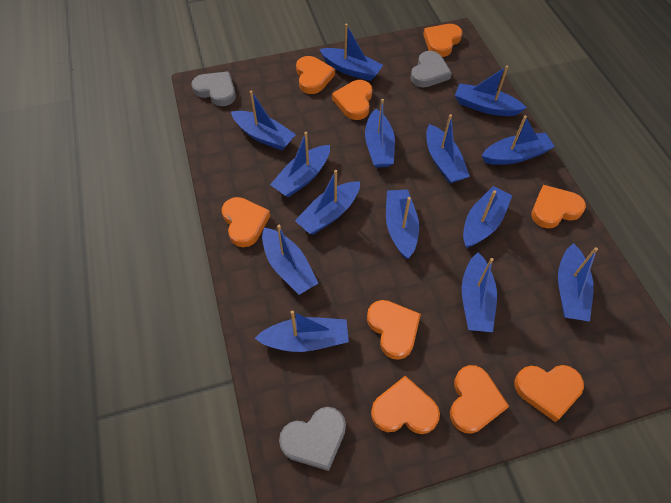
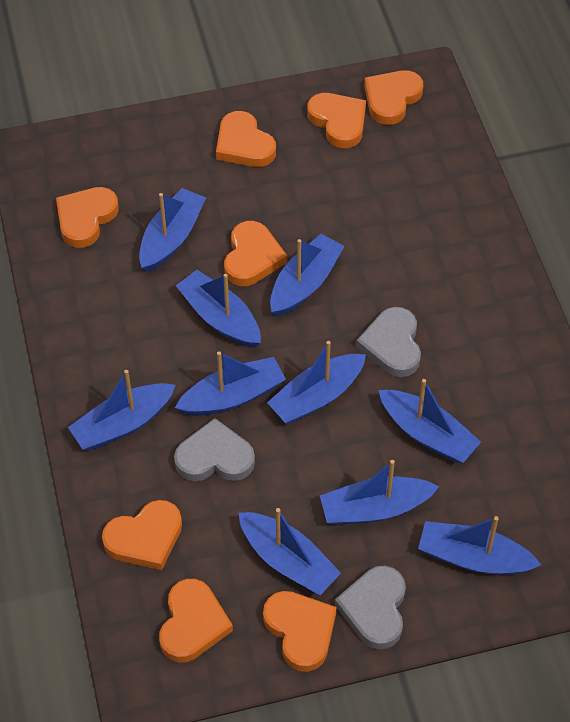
blue boat: [231,90,296,150] [255,310,349,352] [262,225,318,295] [270,132,330,197] [295,170,360,234] [319,23,383,81] [365,99,395,168] [386,189,419,259] [426,114,470,183] [455,66,527,116] [462,253,497,332] [463,186,513,248] [482,116,555,165] [558,243,598,322] = 14 -> [68,370,175,450] [139,188,206,272] [175,351,286,416] [176,270,261,348] [238,508,341,595] [267,341,366,424] [270,234,345,316] [320,460,439,525] [379,379,481,463] [418,516,541,575] = 10
orange heart: [222,197,270,247] [296,56,335,94] [332,80,372,120] [367,300,421,360] [371,376,440,434] [423,24,463,57] [450,365,509,434] [515,365,584,422] [531,185,586,229] = 9 -> [56,187,119,248] [102,500,182,570] [159,579,233,663] [216,111,276,167] [224,221,287,286] [263,591,337,672] [307,93,366,148] [364,70,423,125] = 8

